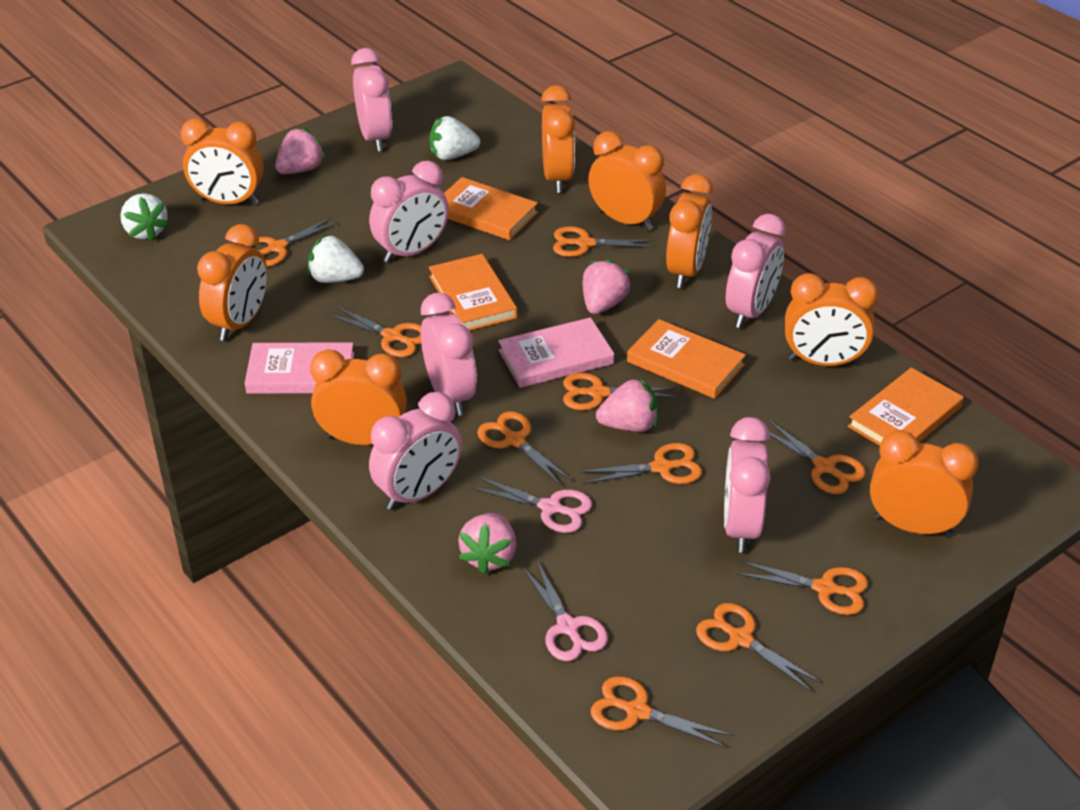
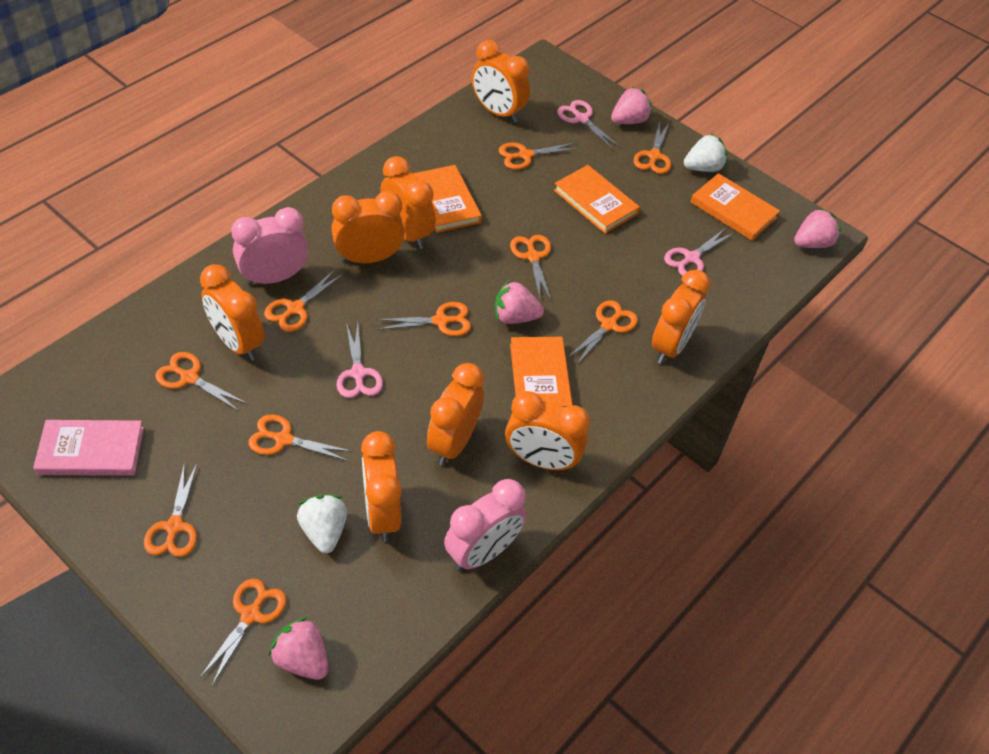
pink book: [245,342,354,394] [498,317,614,388] = 2 -> [33,420,144,476] = 1
pink clock: [351,48,392,152] [369,161,449,263] [369,392,462,510] [421,293,477,416] [724,417,771,553] [726,214,786,328] = 6 -> [231,207,309,285] [444,479,526,571] = 2
pink scissors: [471,476,592,533] [522,561,608,661] = 2 -> [336,323,383,398] [557,100,620,150] [664,228,734,276] = 3
white strawberry: [120,193,170,241] [308,234,364,283] [429,116,480,160] = 3 -> [297,495,347,553] [684,134,727,172] = 2

